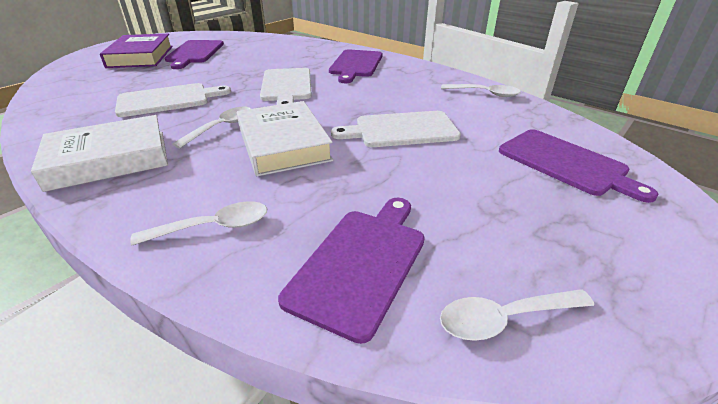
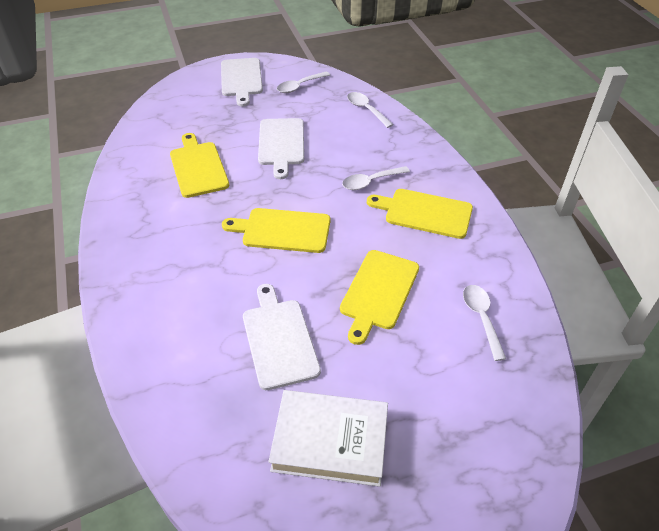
purple book: [100,34,173,68] = 1 -> none = 0
purple cutting board: [165,40,224,69] [278,198,425,344] [329,49,383,83] [499,129,658,203] = 4 -> none = 0
white book: [31,115,168,192] [237,101,333,176] = 2 -> [268,390,388,487] = 1
yellow cutting board: none = 0 -> [170,133,229,198] [222,208,331,253] [340,250,419,345] [367,189,473,239] = 4

